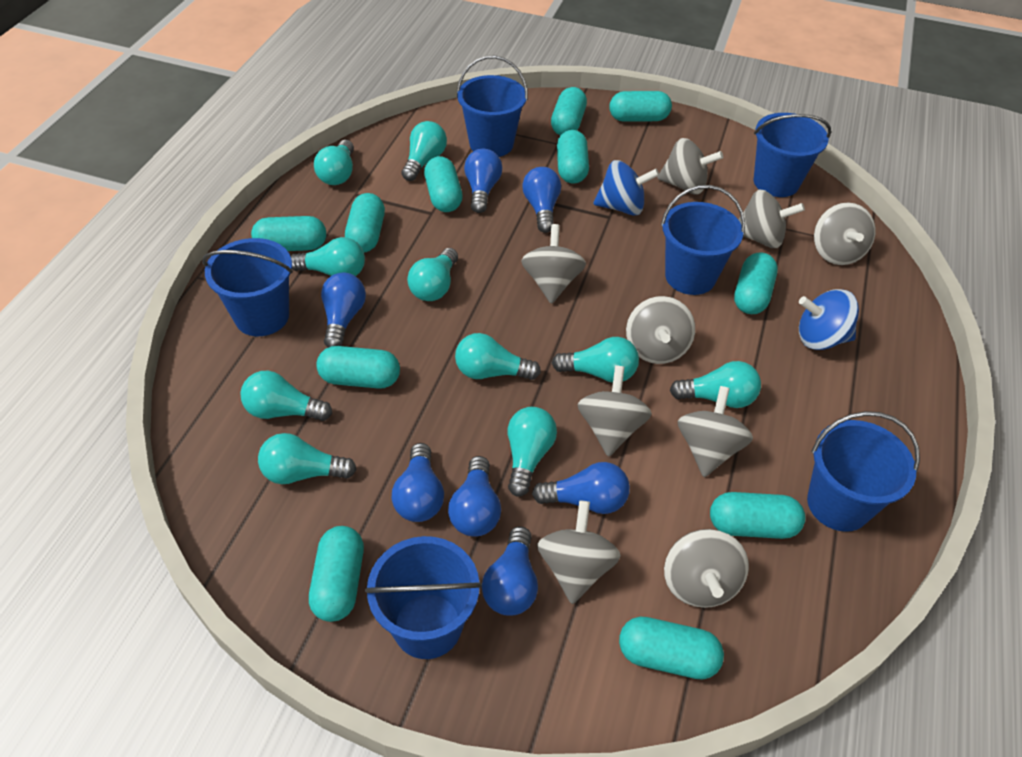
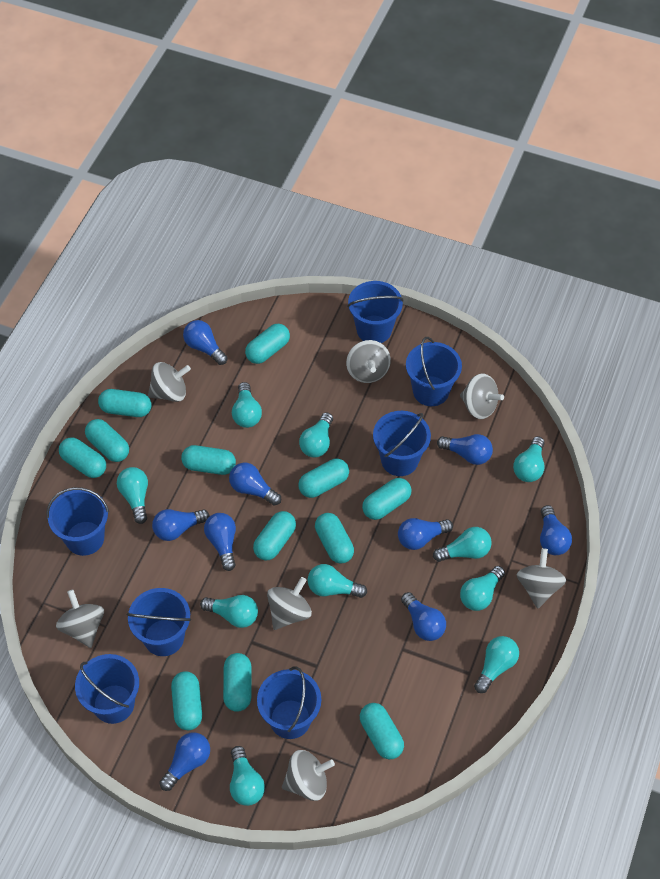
blue bucket: [202,238,293,336] [365,536,482,659] [456,56,528,157] [661,185,745,295] [754,113,831,197] [807,411,920,532] = 6 -> [47,487,109,556] [75,654,139,724] [127,588,191,656] [257,667,321,739] [347,281,403,343] [373,411,431,476] [406,337,462,406] = 7
blue light bulb: [321,272,366,348] [392,443,444,522] [448,456,501,537] [464,149,502,213] [482,526,538,616] [523,167,561,233] [532,462,630,514] = 7 -> [152,509,209,541] [159,732,210,791] [183,320,228,365] [204,513,236,571] [229,463,281,506] [398,518,453,550] [401,592,446,641] [437,434,493,465] [540,505,572,555] = 9
blue spinning top: [593,160,659,216] [799,289,859,350] = 2 -> none = 0
grey spinning top: [521,224,586,304] [537,500,621,604] [577,365,652,457] [626,296,695,364] [657,138,723,194] [664,529,749,608] [677,386,753,477] [738,189,805,248] [814,203,875,265] = 9 -> [56,590,104,648] [148,362,191,402] [267,577,312,630] [282,750,335,801] [346,340,391,383] [460,373,504,419] [517,548,566,608] = 7
turquoise capsule: [251,216,326,251] [309,526,364,622] [316,346,400,389] [345,193,385,252] [424,156,463,212] [551,87,587,136] [557,130,589,184] [610,91,672,122] [619,617,724,679] [710,492,805,539] [734,252,778,314] = 11 -> [59,437,106,478] [85,419,129,462] [98,389,152,417] [171,671,202,730] [181,445,236,475] [223,653,252,712] [245,324,290,364] [253,511,296,560] [298,459,349,498] [315,513,354,564] [360,703,404,760] [362,478,412,520] = 12

